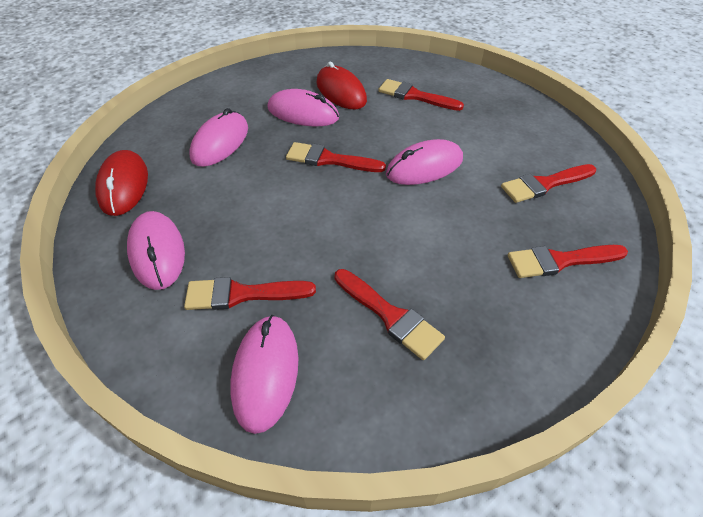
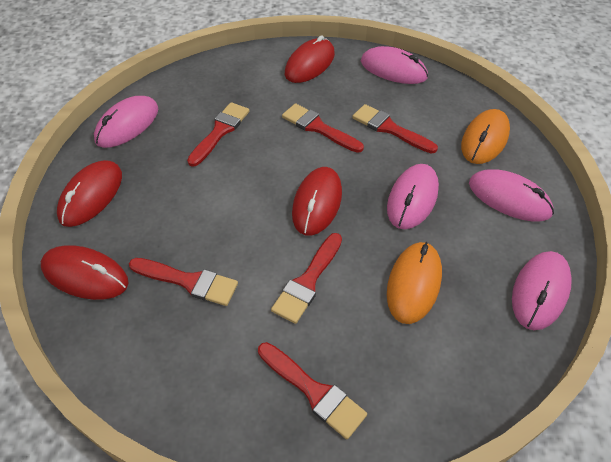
orange mouse: none = 0 -> [387,242,442,324] [461,109,510,164] = 2
red mouse: [95,150,148,216] [316,62,367,109] = 2 -> [41,245,129,300] [57,160,122,227] [285,35,335,83] [292,167,342,236] = 4

